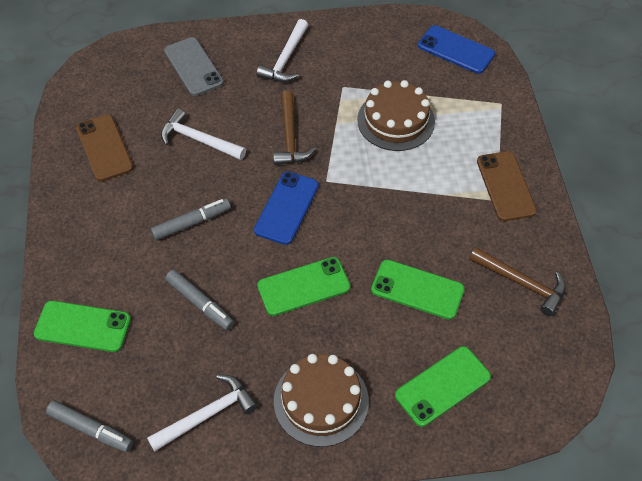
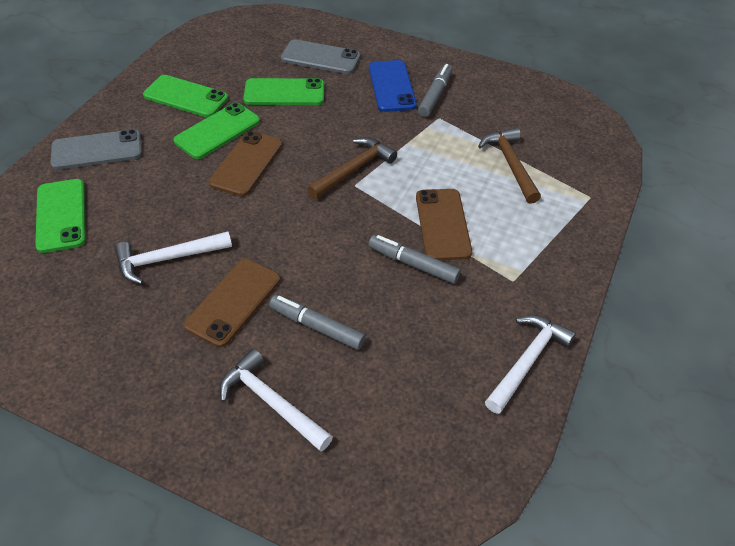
blue phone: [254,171,319,245] [418,25,495,74] = 2 -> [369,60,417,112] = 1
brown cake: [274,354,369,447] [357,80,435,151] = 2 -> none = 0
brown phone: [76,114,133,181] [477,151,537,221] = 2 -> [184,259,280,348] [209,131,282,197] [416,189,472,260] = 3
grey phone: [164,37,224,96] = 1 -> [51,129,142,170] [281,39,360,74] = 2

